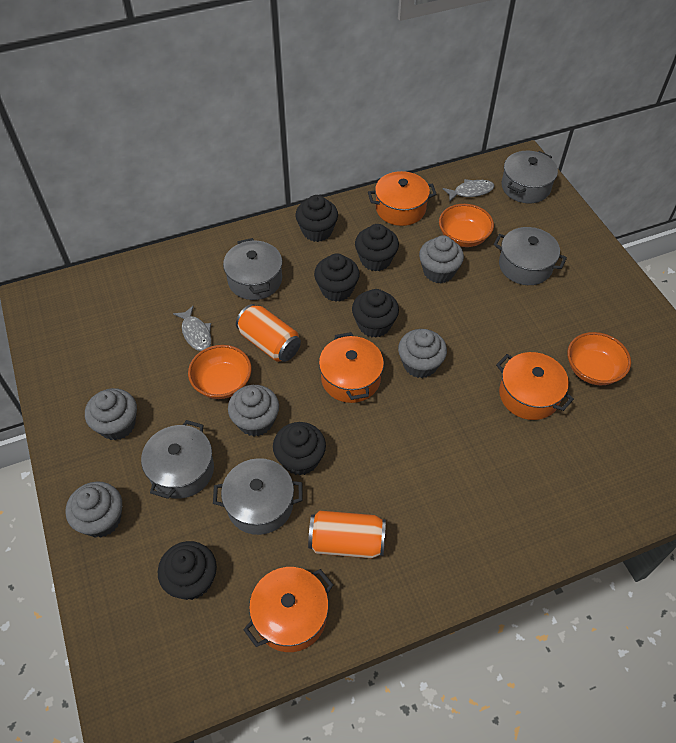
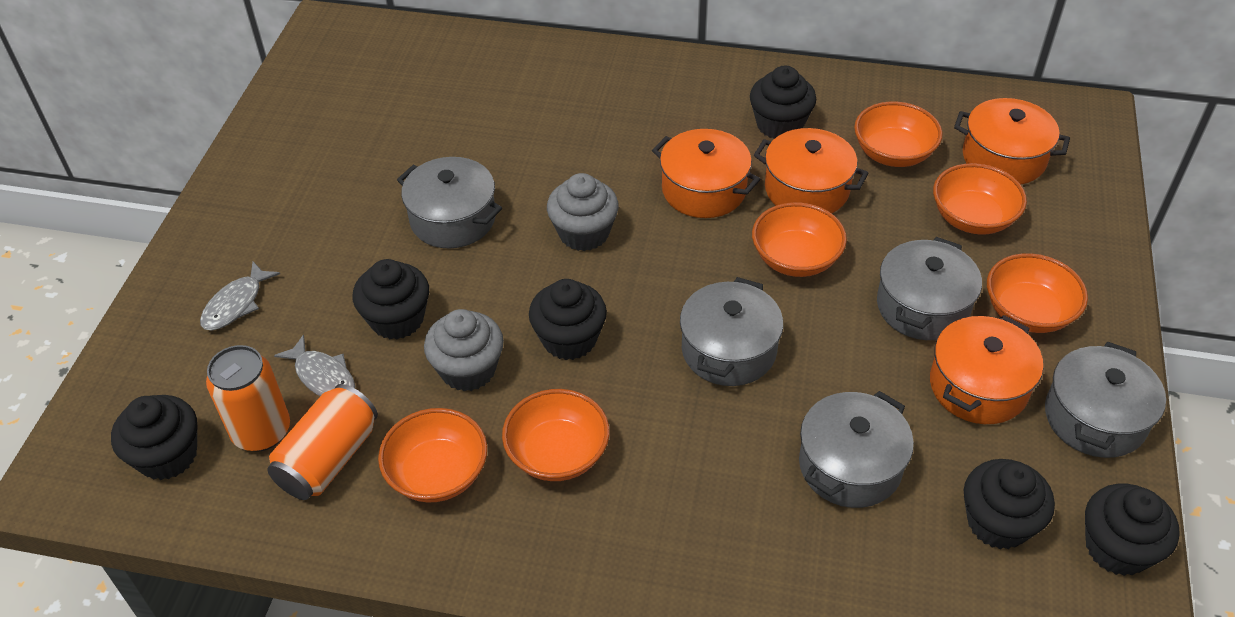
grey cupcake: [65,481,122,538] [85,388,137,440] [228,385,279,437] [398,329,447,378] [419,235,464,283] = 5 -> [424,309,504,391] [547,173,619,251] = 2
orange bowl: [188,345,252,399] [439,204,494,247] [567,332,631,385] = 3 -> [378,408,487,502] [502,389,610,481] [752,202,847,277] [854,102,943,167] [933,163,1027,235] [987,253,1088,333] = 6

